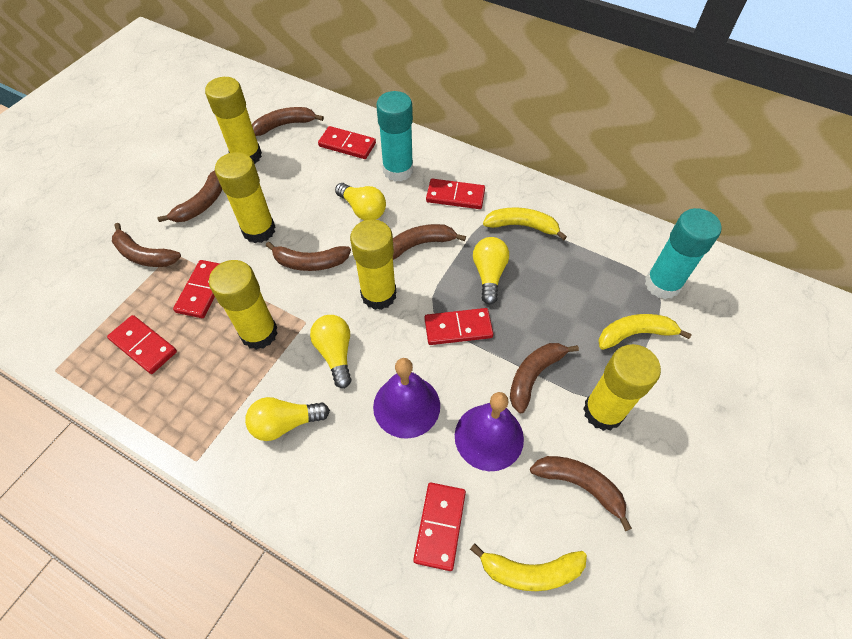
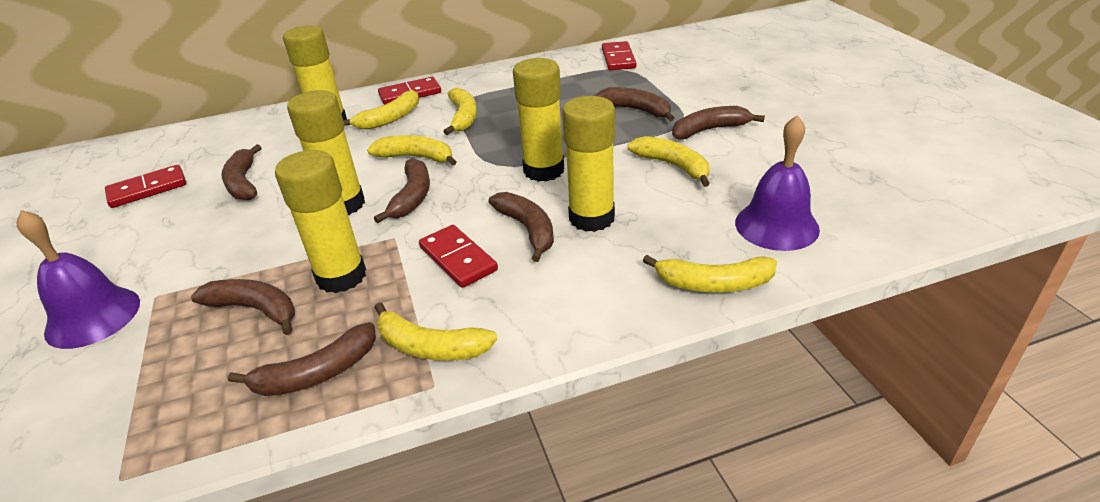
red domino: [107,315,177,374] [173,260,220,318] [318,126,376,159] [413,483,466,571] [424,308,493,345] [426,179,485,209] = 6 -> [105,165,186,208] [378,77,441,105] [419,225,498,288] [602,41,636,70] = 4
turquoise glue stick: [376,91,413,182] [645,208,721,299] = 2 -> none = 0
yellow banana: [470,543,587,591] [483,207,567,240] [598,314,692,350] = 3 -> [343,90,419,130] [367,135,457,166] [374,302,498,361] [443,88,477,135] [627,136,710,187] [643,255,777,293] = 6
yellow light bulb: [245,397,330,441] [310,315,352,388] [335,183,386,221] [473,237,509,305] = 4 -> none = 0

